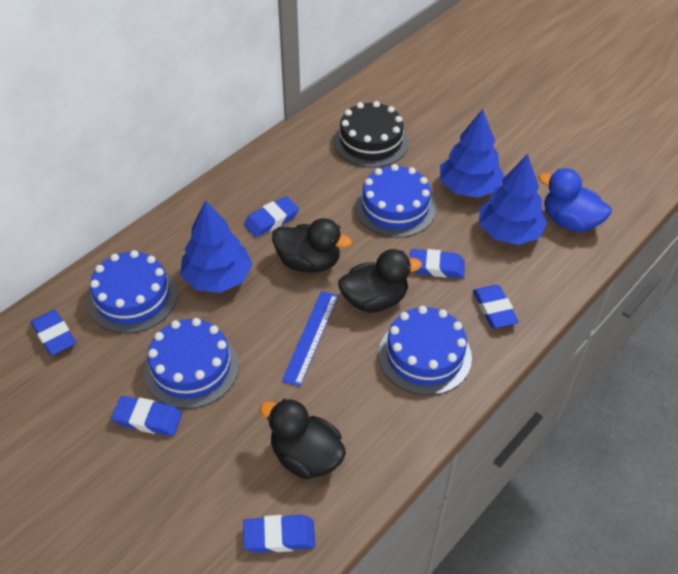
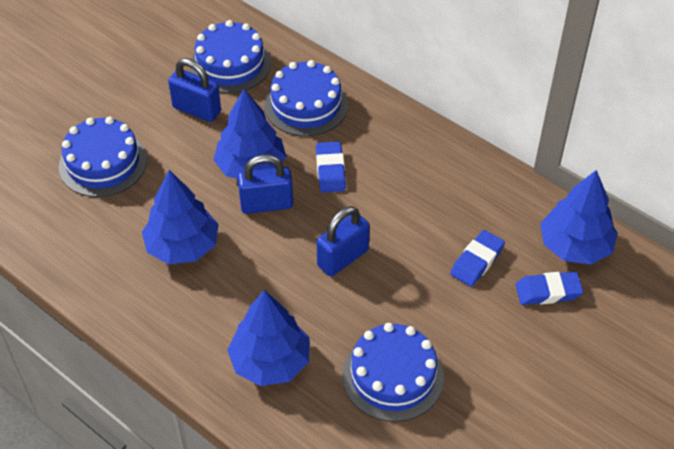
black cake: [333,101,409,168] = 1 -> none = 0
black duck: [260,398,346,479] [272,218,352,273] [338,249,422,313] = 3 -> none = 0
blue duck: [539,168,612,232] = 1 -> none = 0
blue eraser: [31,310,76,356] [111,396,182,436] [243,515,315,553] [244,196,299,237] [410,249,465,278] [473,285,519,328] = 6 -> [316,141,346,193] [450,230,505,287] [516,272,583,305] = 3
blue padlock: none = 0 -> [168,58,221,122] [238,154,293,214] [317,206,370,277] = 3
blue ruler: [282,291,339,386] = 1 -> none = 0
blue tree: [180,200,252,293] [440,109,505,198] [479,154,547,245] = 3 -> [142,170,219,264] [214,89,286,179] [227,290,310,386] [540,170,618,265] = 4

